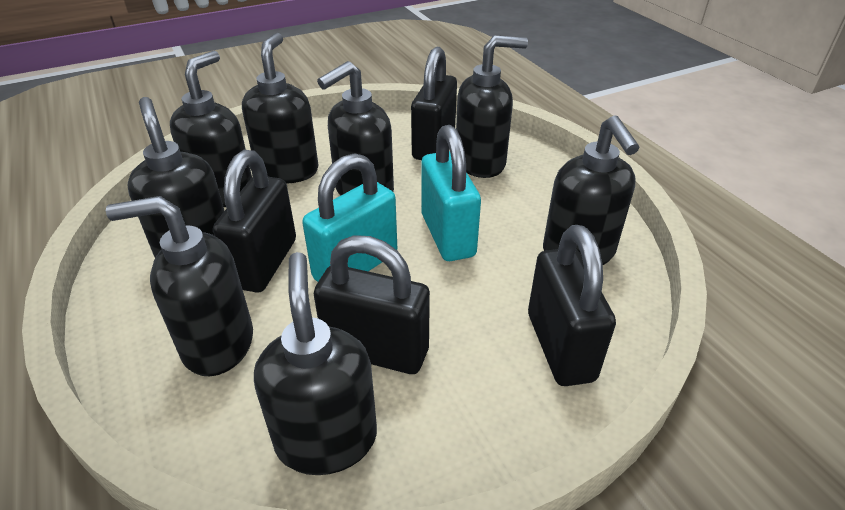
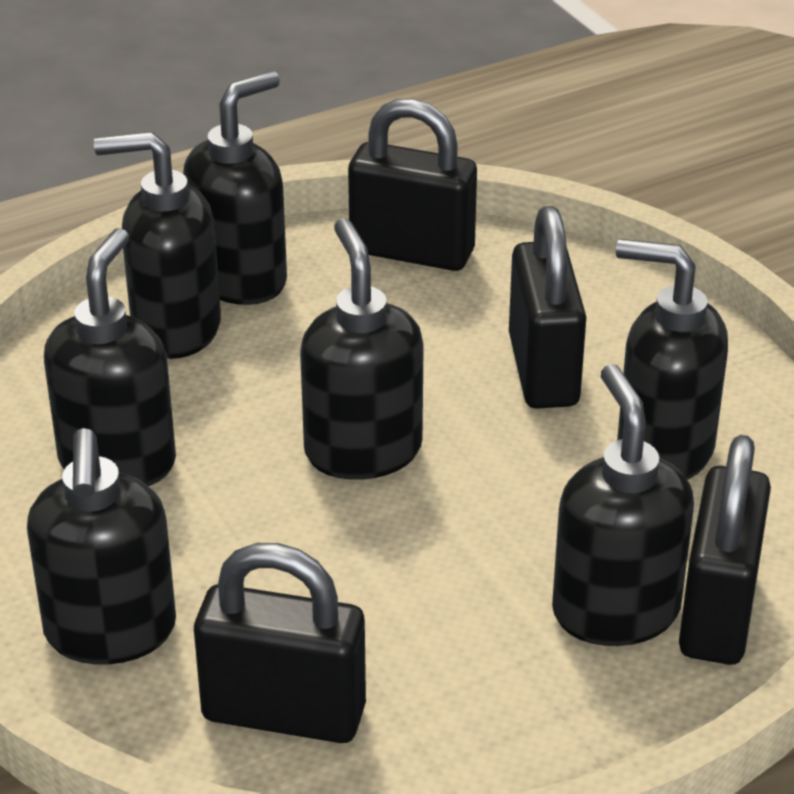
black soap dispenser: [106,196,253,376] [128,97,224,258] [170,51,252,207] [242,33,318,184] [254,252,377,475] [317,61,394,196] [456,35,528,178] [543,115,639,265] = 8 -> [27,428,176,664] [44,228,176,486] [94,131,221,359] [183,71,287,305] [300,218,424,480] [552,364,694,646] [616,239,728,480] = 7
turquoise padlock: [302,153,397,282] [421,125,481,261] = 2 -> none = 0

